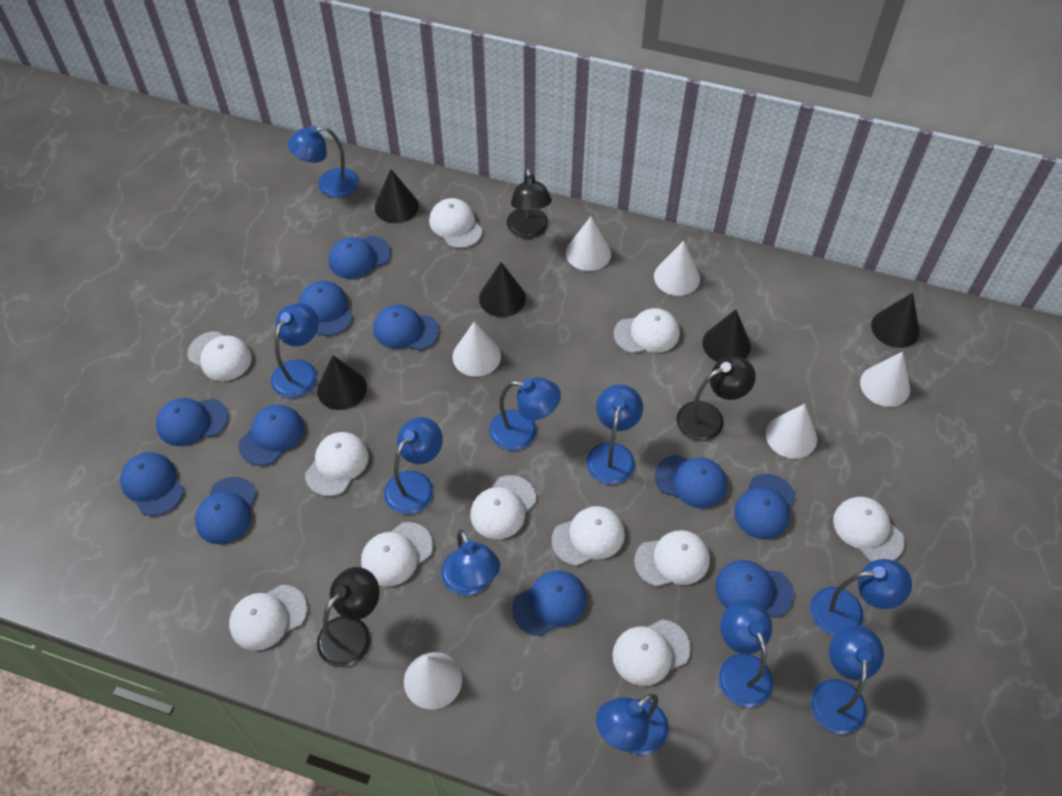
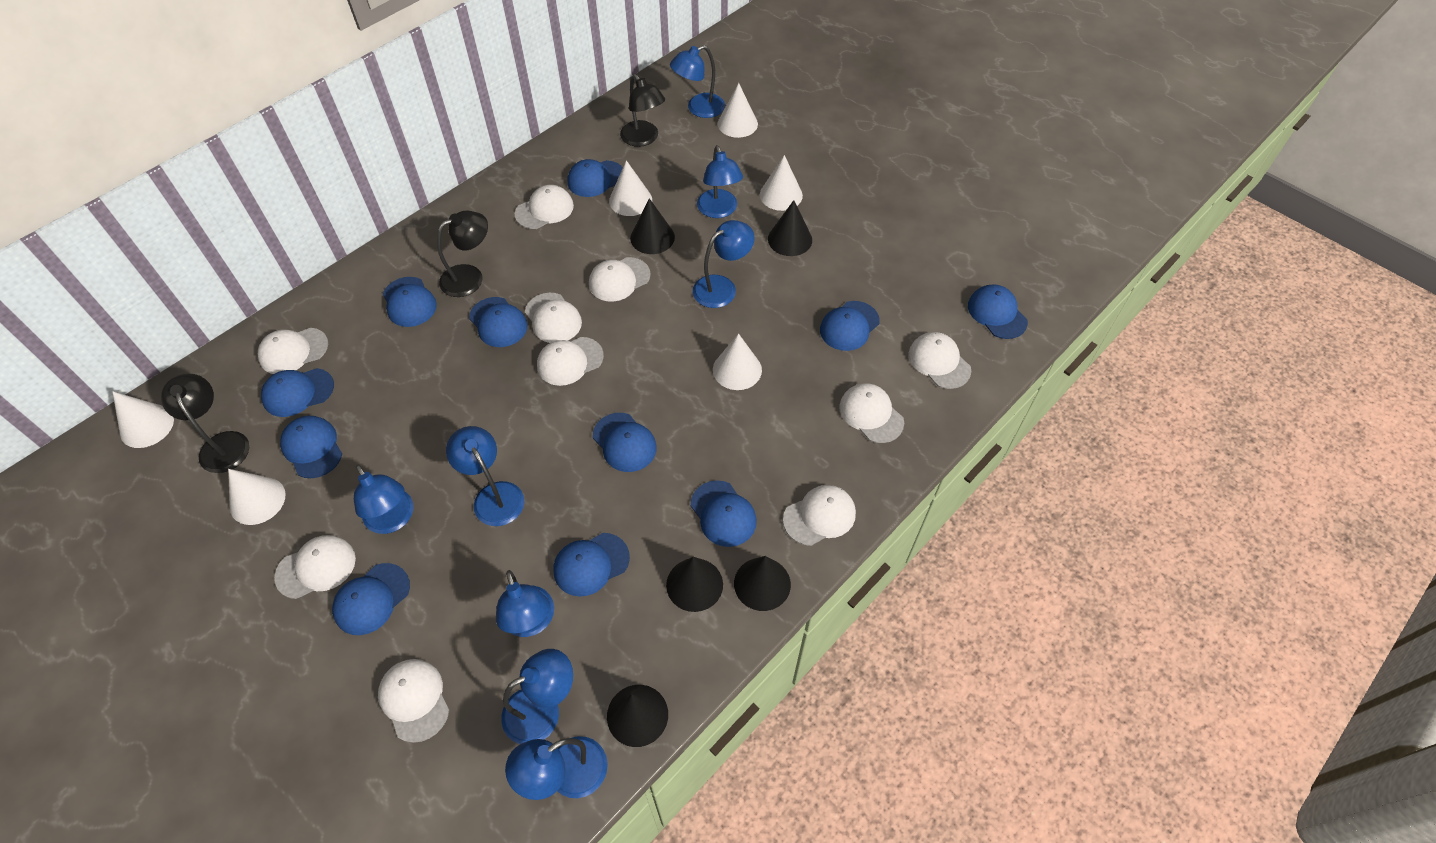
blue lamp: [271,303,319,398] [288,126,359,198] [384,417,443,514] [441,530,500,596] [489,377,561,450] [586,384,643,485] [596,694,669,755] [719,600,773,707] [810,559,912,636] [811,625,884,734] = 10 -> [354,464,414,534] [446,426,525,526] [496,570,554,637] [501,649,573,744] [505,736,608,800] [670,45,725,118] [693,220,755,308] [697,145,743,218] = 8
white cap: [187,331,252,381] [229,585,307,651] [305,432,369,496] [361,522,433,587] [429,198,483,248] [470,475,536,539] [552,506,625,566] [612,619,690,686] [614,308,680,354] [634,530,710,587] [833,497,905,562] = 11 -> [258,328,328,374] [274,535,356,599] [378,659,449,743] [514,185,574,229] [525,293,582,343] [537,337,604,386] [589,257,650,302] [783,485,856,546] [839,383,904,443] [909,332,971,389] = 10

